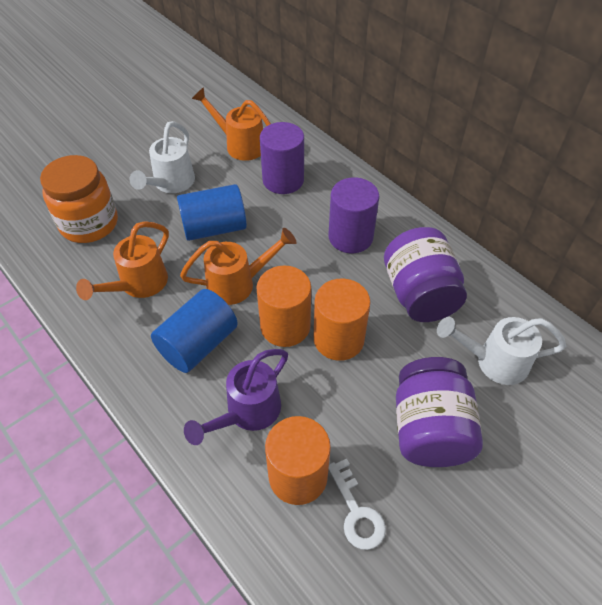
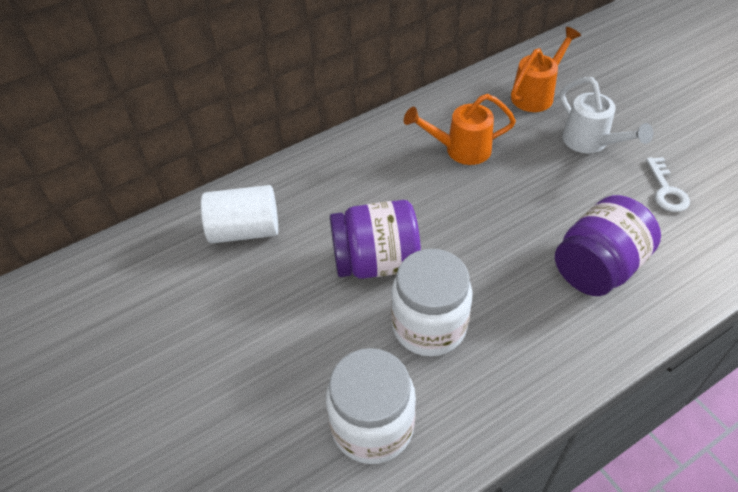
blue cylinder: [151,289,238,373] [177,184,247,241] = 2 -> none = 0
orange cylinder: [256,265,311,347] [265,416,331,505] [314,278,371,361] = 3 -> none = 0
orange jar: [40,155,118,243] = 1 -> none = 0
orange watering can: [76,221,169,300] [180,228,296,305] [192,87,271,161] = 3 -> [404,94,516,165] [511,27,581,112] = 2
purple cylinder: [260,122,304,194] [329,177,379,253] = 2 -> none = 0
purple watering can: [184,349,288,445] = 1 -> none = 0
white cylinder: none = 0 -> [201,185,278,244] = 1
white jar: none = 0 -> [326,348,416,464] [391,249,473,356] = 2
white watering can: [130,121,195,193] [437,317,566,385] = 2 -> [560,77,653,153] = 1

